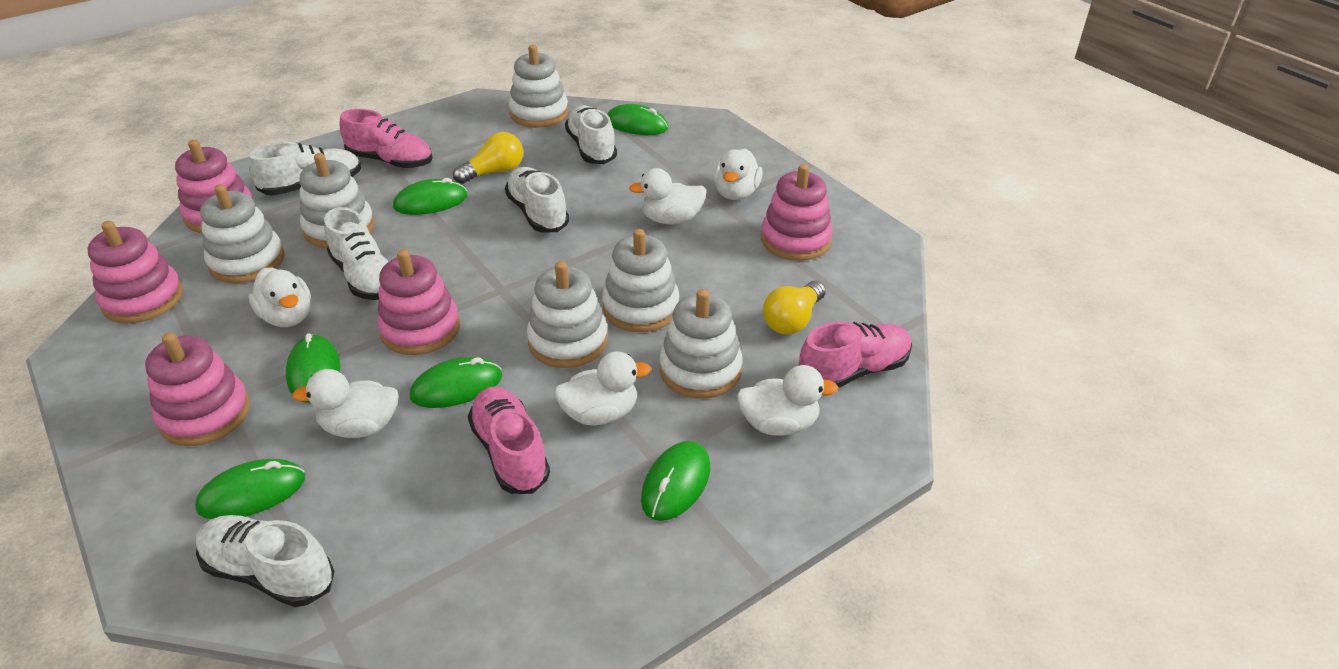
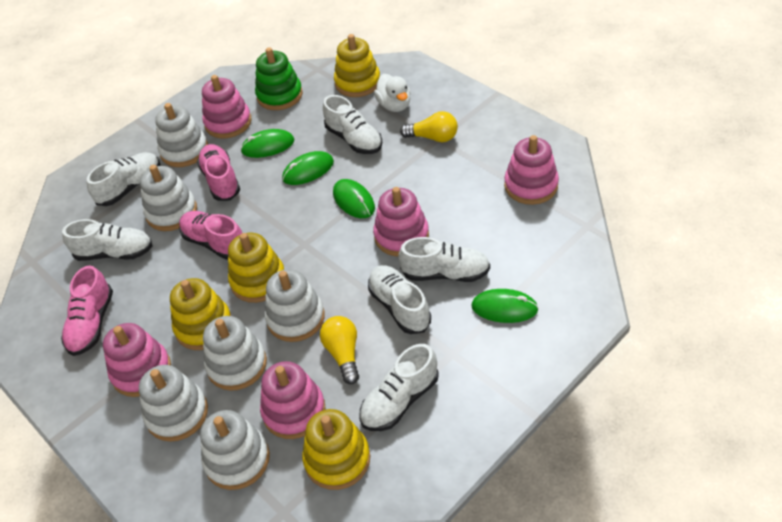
green mouse: [195,459,305,519] [286,333,340,403] [393,178,468,215] [410,357,502,408] [607,104,668,135] [641,441,710,521] = 6 -> [241,129,294,158] [282,151,334,185] [333,179,375,218] [471,289,538,323] = 4
green stacking toy: none = 0 -> [255,47,303,110] = 1
white duck: [248,268,311,327] [292,369,399,438] [554,351,651,426] [629,168,707,224] [714,149,763,200] [737,365,839,436] = 6 -> [374,74,411,112] = 1
white shoe: [196,515,335,607] [249,142,362,196] [324,207,388,300] [505,167,569,232] [565,105,617,164] = 5 -> [62,219,152,261] [87,152,160,206] [323,95,383,154] [359,344,439,431] [368,265,431,334] [398,237,490,282] = 6
yellow stacking toy: none = 0 -> [170,278,231,350] [228,233,285,303] [302,409,370,490] [334,34,380,97] = 4

